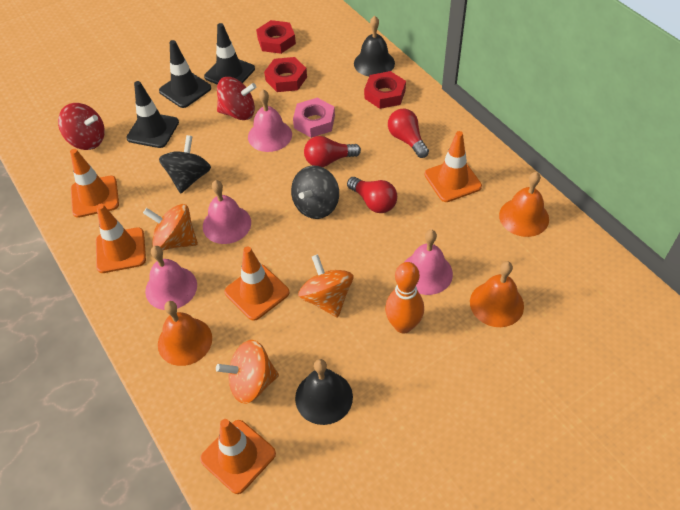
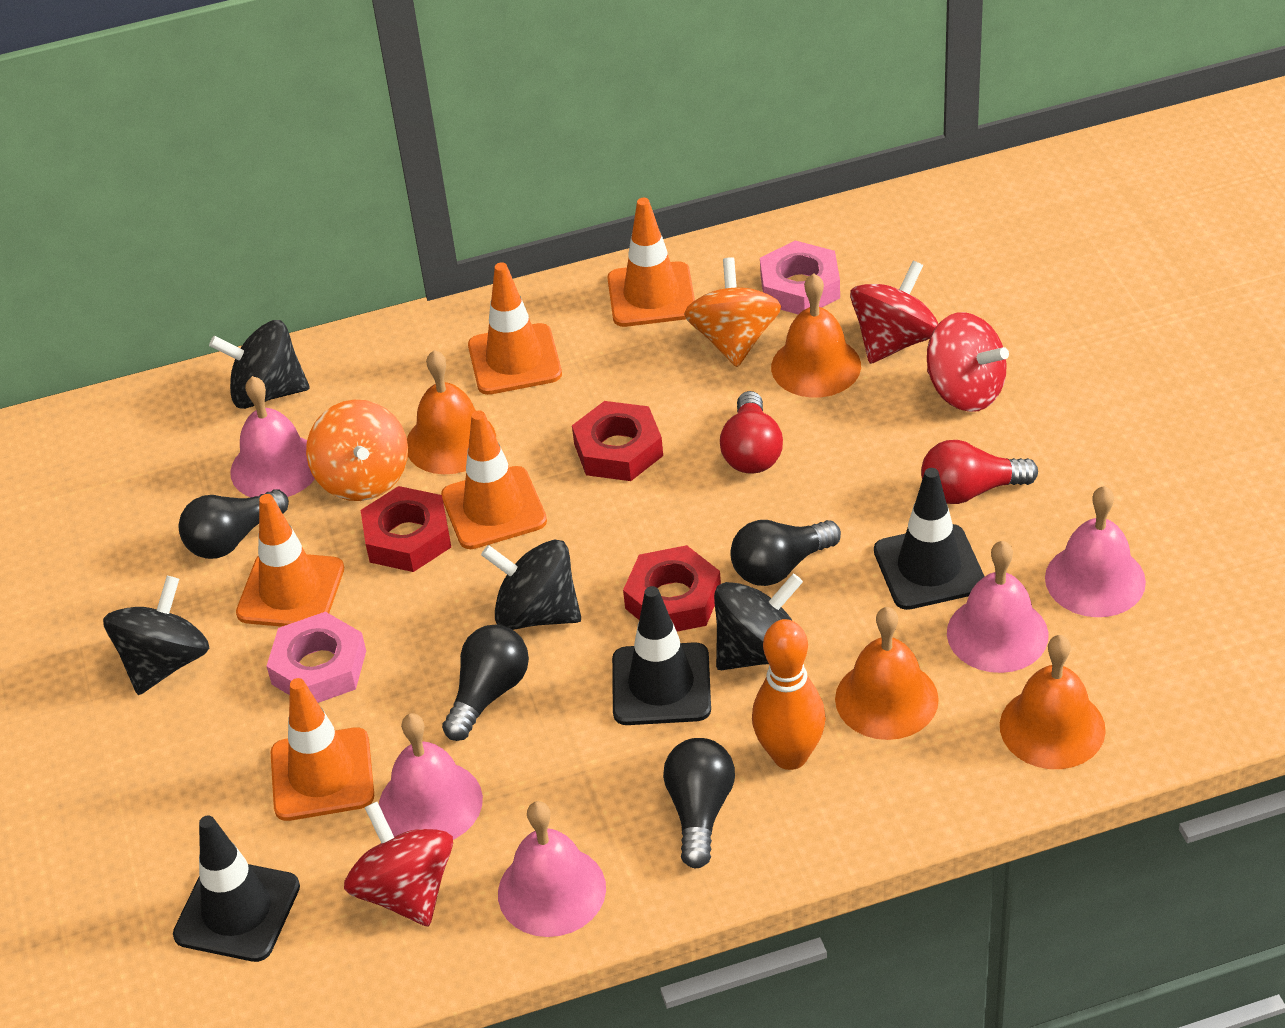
black bell: [295,359,353,425] [354,16,395,77] = 2 -> none = 0
black light bulb: none = 0 -> [178,489,289,559] [442,625,529,741] [663,738,735,869] [730,520,841,586] = 4
black spinning top: [159,135,211,193] [291,166,339,219] = 2 -> [103,576,209,695] [209,320,310,409] [481,539,581,630] [714,574,803,670] = 4
orange bell: [158,301,212,366] [470,261,524,327] [499,172,549,237] = 3 -> [407,350,496,474] [771,273,861,398] [835,607,939,740] [1000,635,1106,769] = 4
orange spinning top: [143,204,198,250] [216,340,279,404] [298,254,353,318] = 3 -> [306,400,408,501] [684,257,781,367] = 2
pink bell: [145,246,197,310] [203,180,251,244] [248,89,292,152] [405,230,453,295] = 4 -> [230,376,315,497] [379,713,483,840] [498,801,606,937] [947,541,1048,673] [1045,486,1146,617] = 5
pink nut: [293,98,335,138] = 1 -> [266,612,366,703] [760,240,840,315] = 2
red light bulb: [304,136,361,167] [347,177,397,213] [388,109,429,158] = 3 -> [720,391,783,474] [921,440,1038,504] = 2
red spinning top: [58,103,105,150] [217,77,256,120] = 2 -> [344,802,453,927] [850,261,938,364] [927,312,1009,412] = 3

